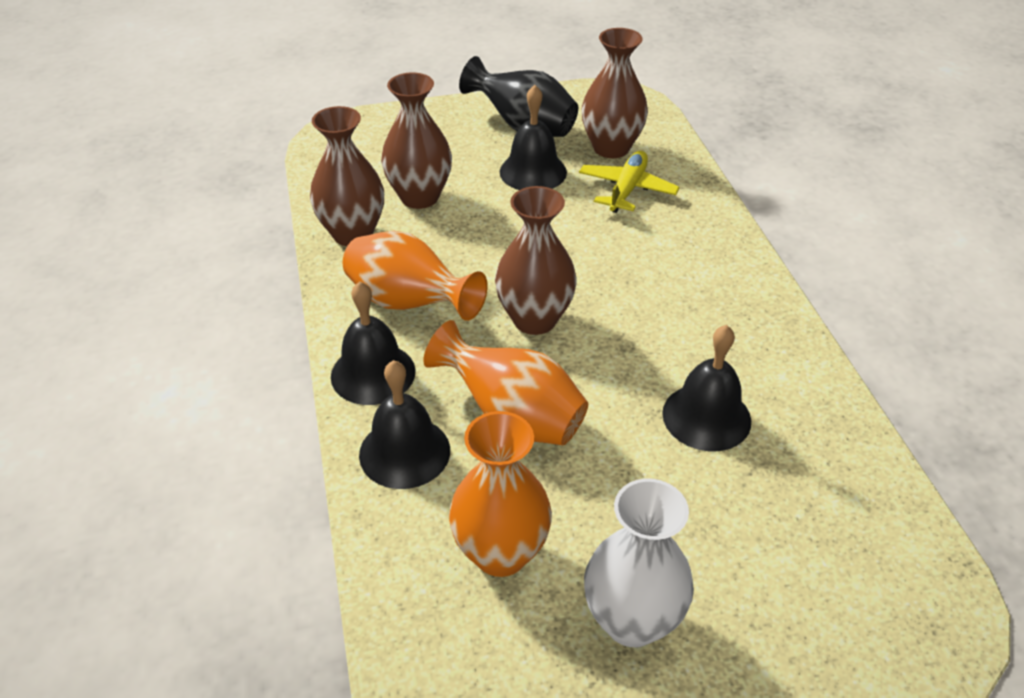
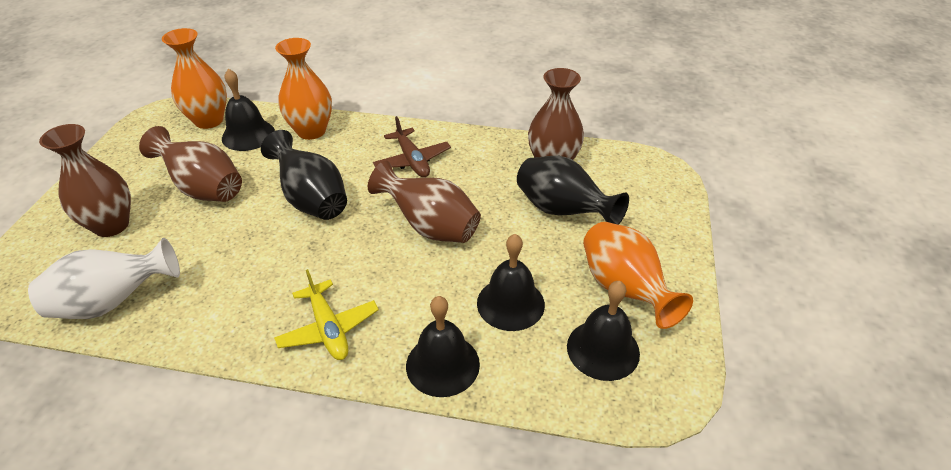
black vase: [459,56,578,137] = 1 -> [261,130,347,220] [517,156,629,225] = 2
brown plane: none = 0 -> [373,116,451,177] = 1

